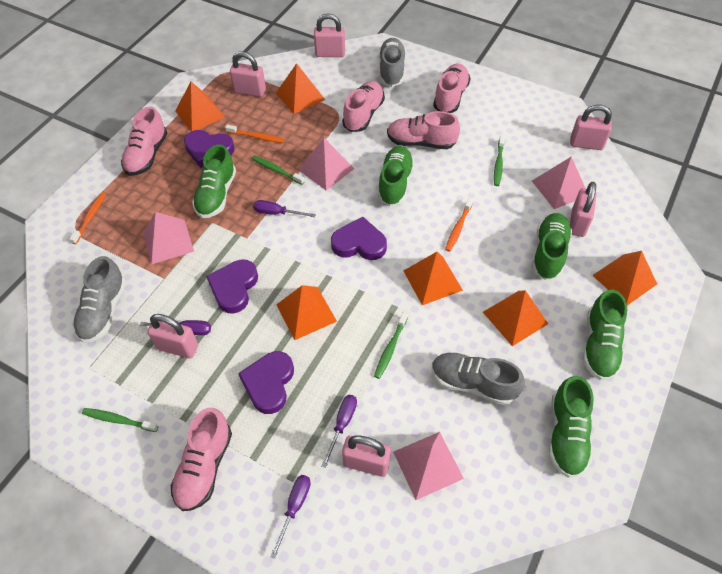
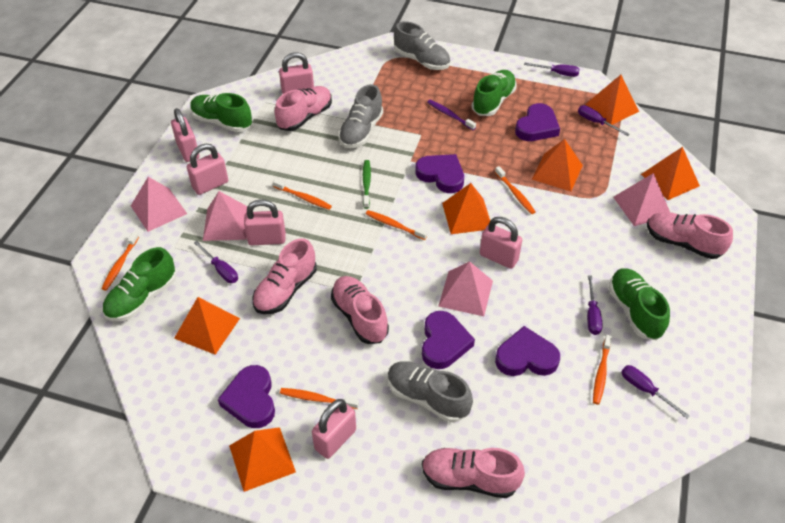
green shoe: [192,144,236,218] [378,146,414,206] [532,213,572,280] [549,376,594,478] [583,290,627,380] = 5 -> [102,247,176,321] [190,93,252,132] [472,70,517,116] [608,268,670,340] = 4
green toothbrush: [82,408,158,432] [252,156,305,185] [374,312,408,379] [494,136,505,186] = 4 -> [363,160,371,209] = 1
orange toothbrush: [69,192,106,244] [225,125,285,143] [445,197,473,252] = 3 -> [101,232,139,291] [273,179,332,210] [280,388,359,409] [366,210,427,240] [495,166,536,214] [593,335,612,405] = 6
purple heart: [184,130,235,168] [206,259,258,314] [238,351,294,414] [331,217,387,260] = 4 -> [218,365,275,428] [415,154,464,193] [422,311,475,369] [495,326,560,376] [515,103,560,141] = 5
purple screwdriver: [140,320,211,335] [253,200,316,217] [270,475,311,559] [322,395,357,468] = 4 -> [194,241,238,283] [524,63,580,77] [578,105,630,136] [587,275,603,335] [621,365,690,419] = 5
purple toothbrush: none = 0 -> [427,100,476,130] = 1

